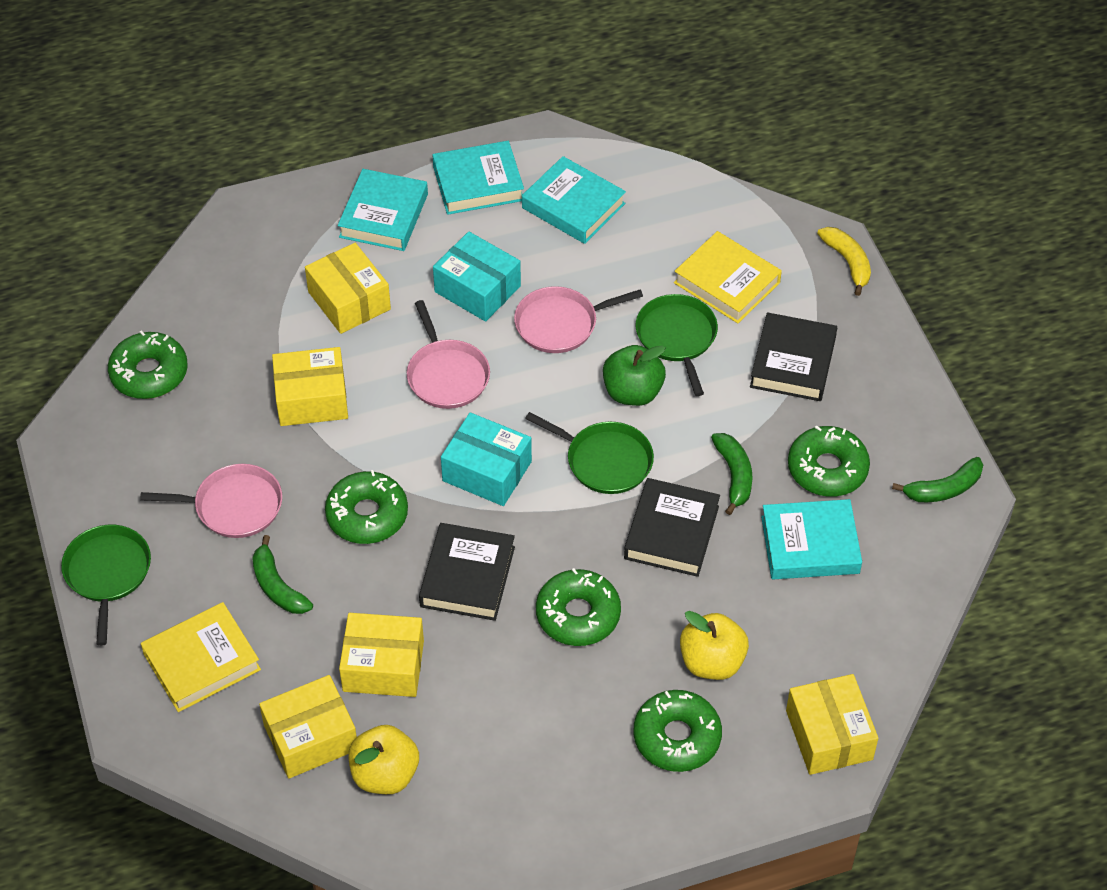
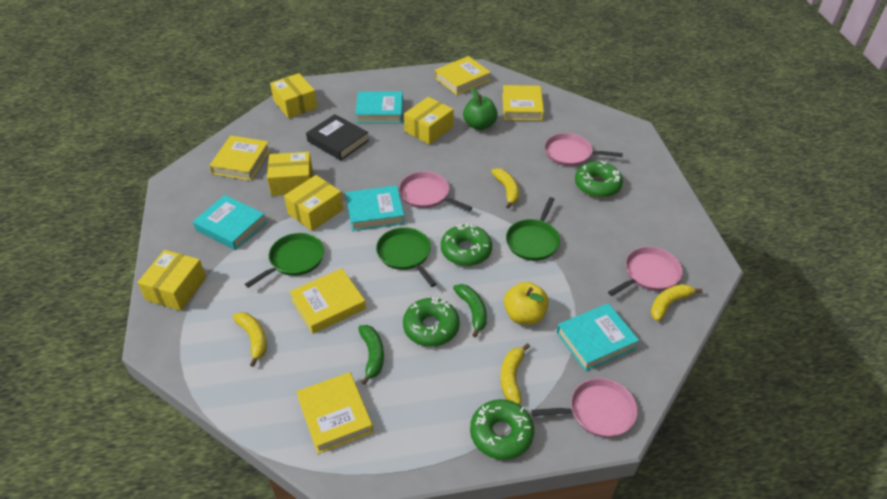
black book: [419,523,515,621] [624,478,720,577] [750,312,837,401] = 3 -> [306,114,369,161] = 1
green banana: [252,535,313,614] [711,433,752,515] [892,457,983,502] = 3 -> [358,325,384,385] [453,284,487,337] = 2
green donut: [108,330,188,399] [325,470,408,544] [536,568,621,646] [633,690,722,772] [788,425,870,497] = 5 -> [403,297,460,347] [441,223,492,266] [470,399,534,460] [575,161,623,198] = 4
pink pan: [140,464,282,538] [407,300,490,409] [514,286,643,353] = 3 -> [399,172,472,211] [531,378,638,438] [545,133,623,166] [608,247,683,296] = 4
turquoise box: [433,232,521,322] [441,412,532,506] = 2 -> none = 0
yellow apple: [348,725,419,794] [680,611,749,680] = 2 -> [504,282,549,325] = 1
yellow banana: [817,227,871,296] = 1 -> [233,312,267,367] [491,168,519,209] [501,343,530,404] [651,284,703,321] = 4
yellow book: [141,602,261,712] [674,231,782,323] = 2 -> [209,135,270,181] [290,268,366,334] [296,372,373,454] [435,56,491,95] [502,85,544,121] = 5

